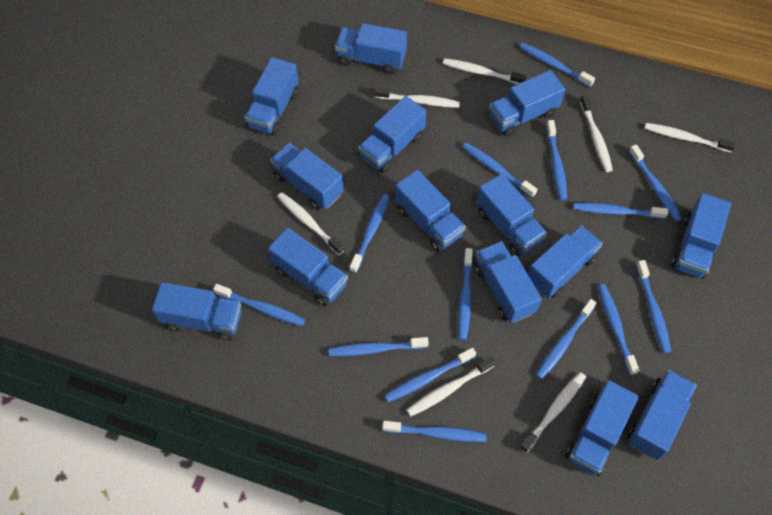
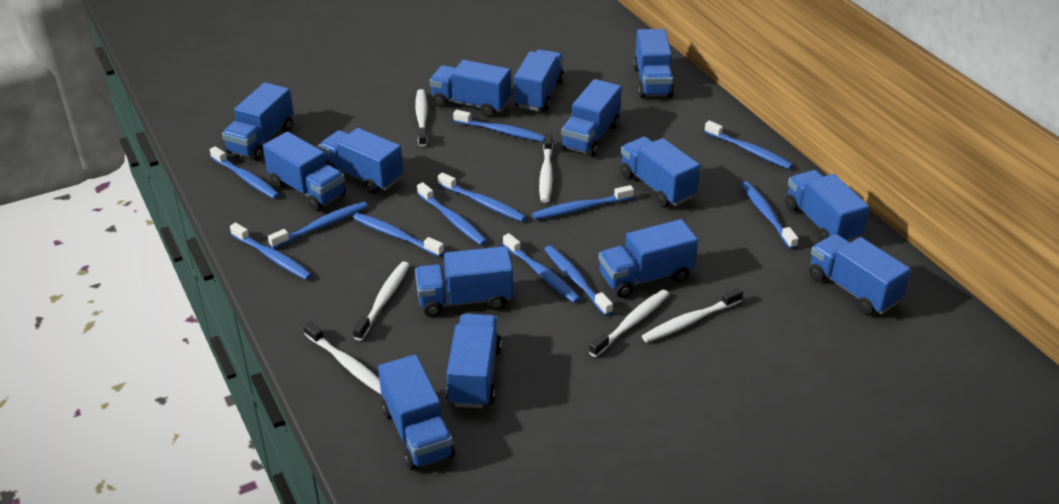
blue toothbrush: [213,284,305,326] [329,337,429,356] [349,194,390,273] [382,421,487,442] [384,348,476,402] [458,248,473,340] [462,143,537,198] [519,43,595,87] [536,299,596,380] [546,120,567,200] [573,203,668,219] [598,284,639,375] [629,144,682,222] [636,260,671,353] = 14 -> [210,146,280,199] [230,222,312,280] [268,201,368,249] [353,213,444,257] [417,182,487,245] [438,172,526,222] [453,110,545,142] [503,233,580,303] [532,185,634,219] [544,245,613,316] [704,120,793,169] [741,181,798,249] = 12
white toothbrush: [277,192,344,255] [374,87,460,108] [407,356,496,416] [443,58,526,84] [520,372,586,453] [580,95,613,172] [644,123,736,152] = 7 -> [303,321,381,394] [353,261,410,341] [415,89,428,147] [539,133,553,203] [589,289,669,357] [642,288,743,343] = 6

